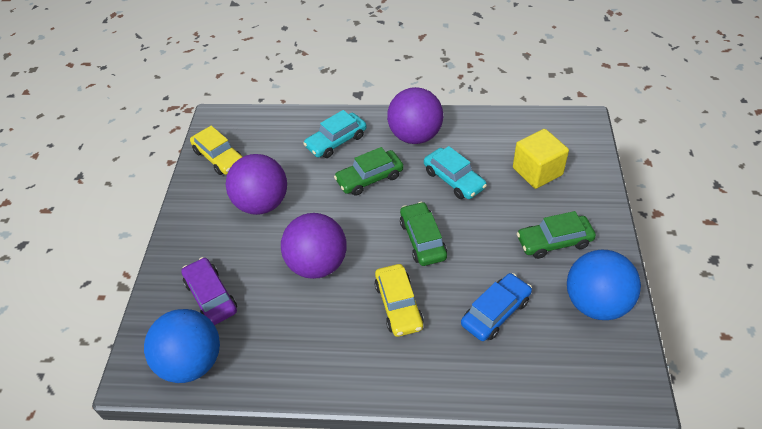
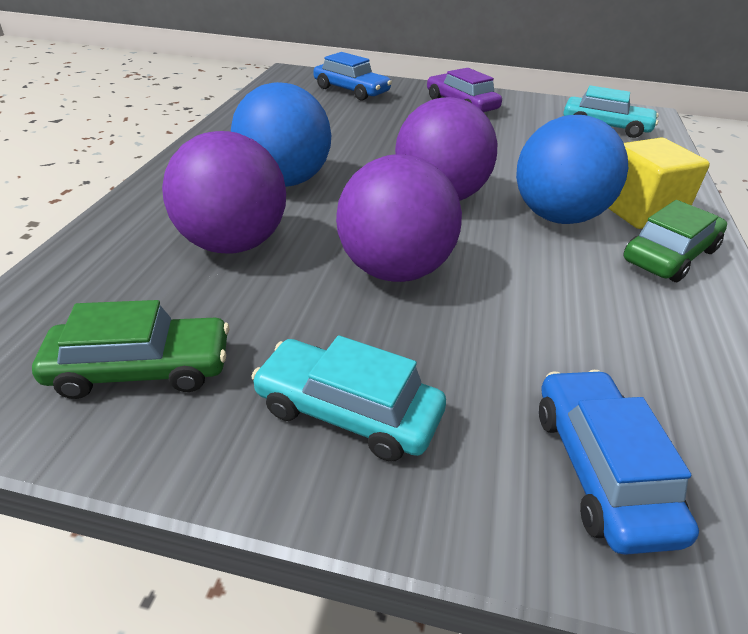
blue car: [461,273,532,341] = 1 -> [313,52,392,101] [539,370,699,555] = 2
green car: [334,147,404,196] [400,202,447,266] [517,211,596,259] = 3 -> [32,300,229,399] [623,200,727,282] = 2
yellow car: [190,126,243,175] [374,264,424,337] = 2 -> none = 0

